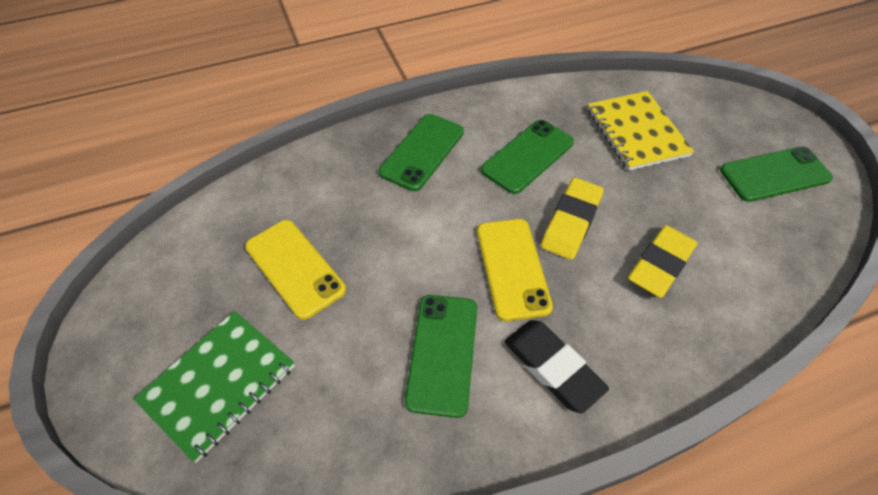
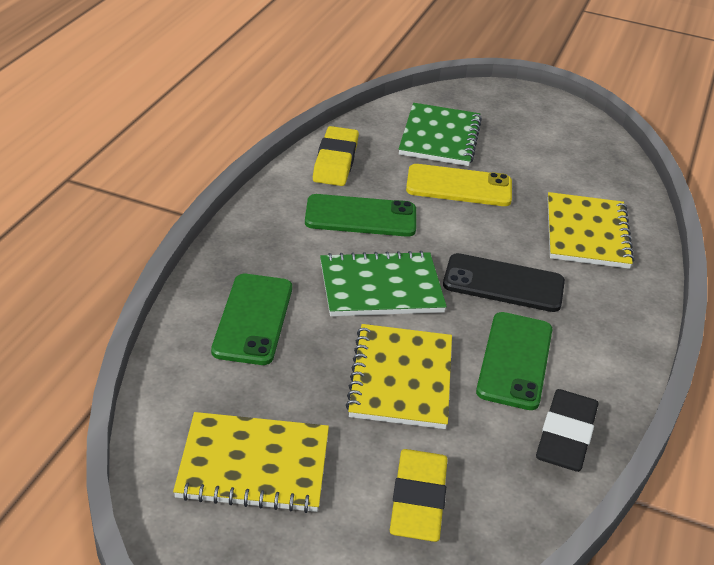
black phone: none = 0 -> [443,253,565,312] = 1
green notebook: [134,311,295,463] = 1 -> [320,251,447,316] [399,103,482,166] = 2
green phone: [379,114,464,191] [405,295,477,418] [481,120,574,194] [720,147,833,202] = 4 -> [211,274,292,365] [305,194,416,237] [476,312,553,410] = 3
yellow notebook: [587,91,694,171] = 1 -> [173,412,329,513] [346,324,452,429] [548,192,634,269] = 3
yellow phone: [245,220,346,320] [477,219,553,321] = 2 -> [406,164,512,206] = 1

